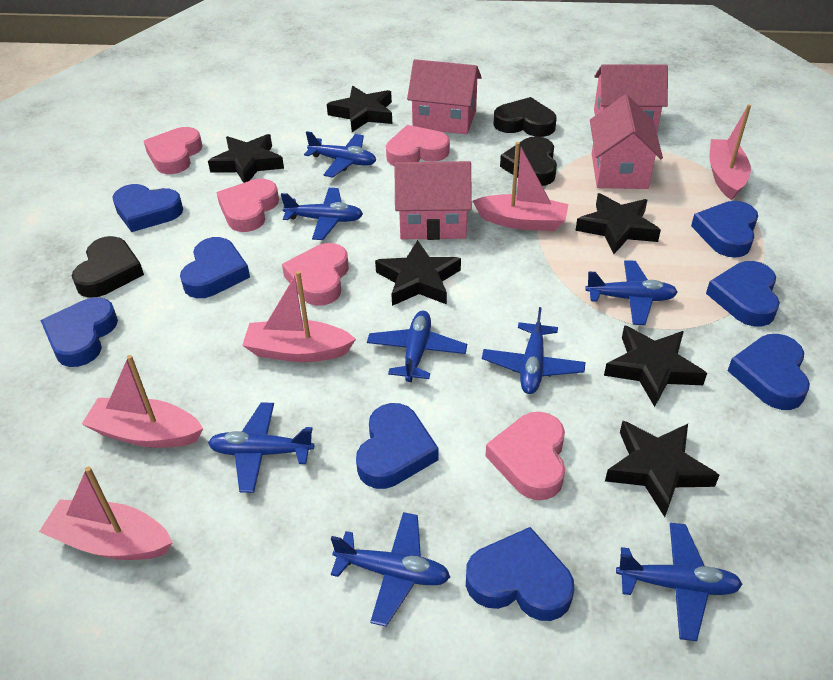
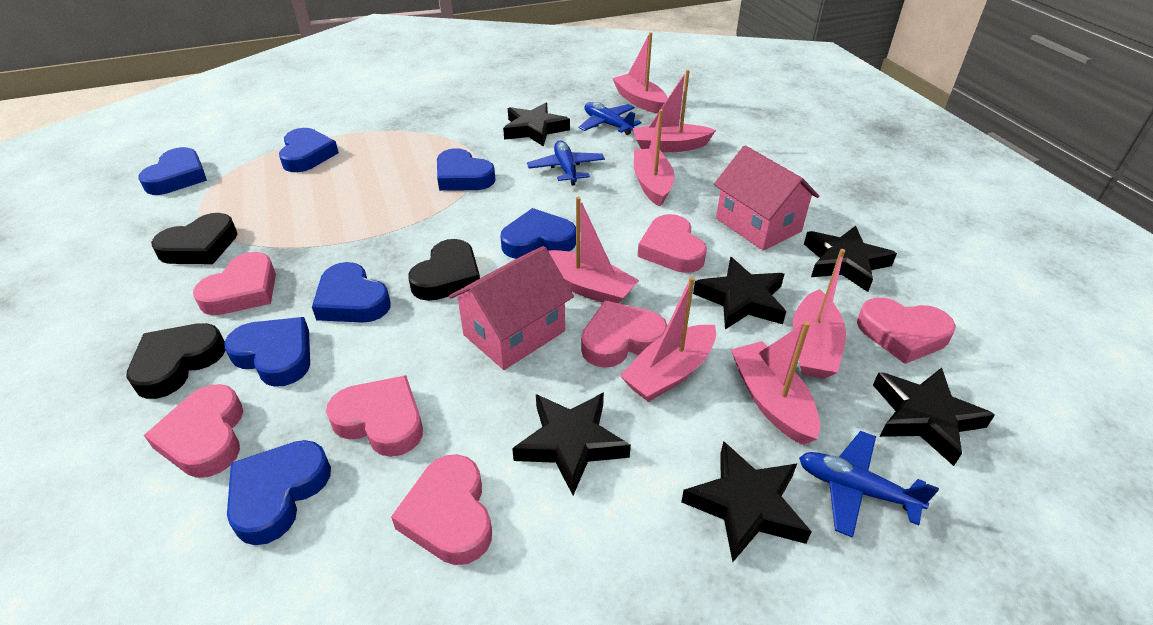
blue heart: [40,297,118,367] [113,184,183,232] [180,237,250,298] [356,403,439,489] [466,527,575,621] [691,201,758,258] [706,261,780,326] [727,334,810,410] = 8 -> [138,147,207,195] [224,317,310,387] [227,440,331,545] [279,128,339,172] [312,262,391,323] [437,148,496,191] [500,208,576,259] = 7
blue plane: [208,402,314,493] [281,188,363,240] [304,131,376,178] [331,512,450,627] [367,311,467,382] [482,307,585,394] [585,260,678,325] [616,523,743,641] = 8 -> [527,141,605,186] [578,102,641,135] [799,431,939,538] = 3
pink boat: [39,466,173,560] [82,355,203,448] [242,271,356,362] [473,142,568,231] [709,104,751,200] = 5 -> [548,197,639,303] [612,32,668,114] [620,277,716,402] [633,70,716,152] [634,109,675,207] [731,321,820,445] [793,249,846,379] = 7
pink heart: [144,127,203,174] [217,179,279,232] [282,243,349,306] [386,125,450,166] [486,412,565,500] = 5 -> [144,384,243,478] [193,252,276,315] [326,375,423,457] [391,454,492,565] [581,301,668,368] [638,214,707,273] [857,298,956,364] = 7
pink house: [395,161,472,240] [407,59,482,134] [590,95,663,189] [594,64,668,133] = 4 -> [449,246,574,370] [714,145,819,251] = 2

